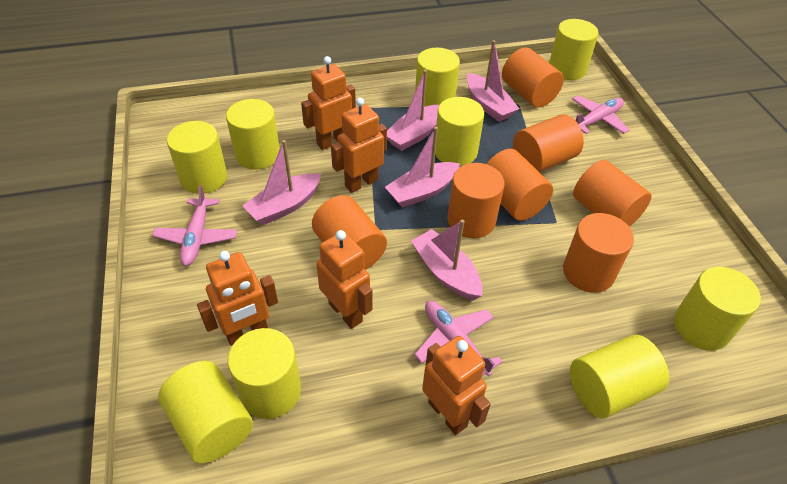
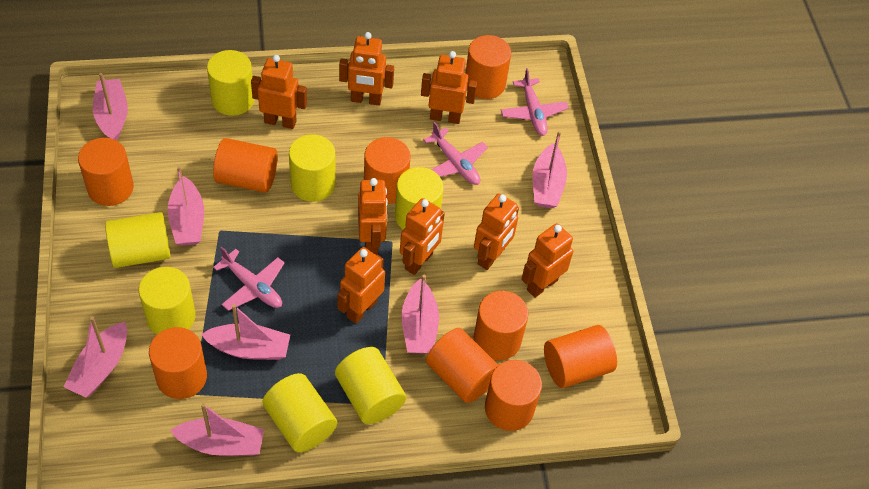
orange cylinder: [312,195,387,270] [447,163,505,238] [487,149,553,221] [502,48,564,108] [513,114,584,172] [563,213,634,293] [573,160,652,227] = 7 -> [78,138,134,206] [149,327,207,399] [213,138,278,193] [364,137,411,204] [426,328,498,403] [465,35,511,99] [474,291,529,360] [485,360,542,431] [544,325,617,388] = 9
orange robot: [197,251,278,346] [301,56,356,150] [316,230,373,329] [331,97,387,193] [422,336,491,435] = 5 -> [251,55,307,129] [337,247,385,324] [339,32,394,106] [358,178,388,254] [400,198,445,275] [421,51,477,124] [474,194,519,270] [521,223,573,298] = 8
pink boat: [242,140,321,225] [385,127,460,208] [387,70,439,151] [411,220,482,300] [467,40,519,122] = 5 -> [63,317,127,398] [93,73,128,141] [167,166,204,246] [170,403,264,456] [201,304,290,360] [402,275,439,354] [532,131,567,208] = 7
yellow cylinder: [158,361,253,464] [167,121,227,194] [226,99,280,169] [228,328,301,419] [415,48,460,107] [435,97,484,166] [549,19,599,80] [570,334,669,418] [674,267,761,351] = 9 -> [105,212,170,268] [139,267,196,334] [207,50,254,116] [262,373,337,452] [289,134,336,202] [335,347,406,424] [395,167,444,230] = 7

